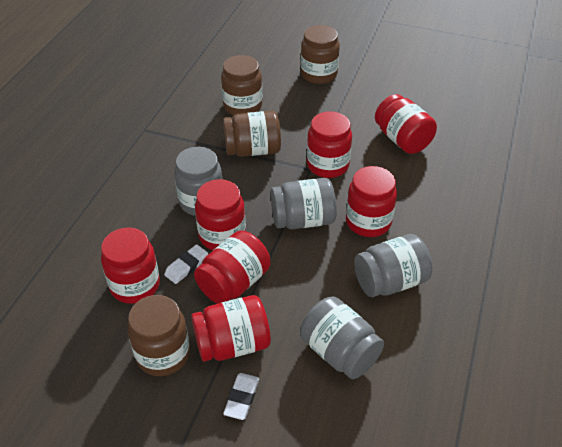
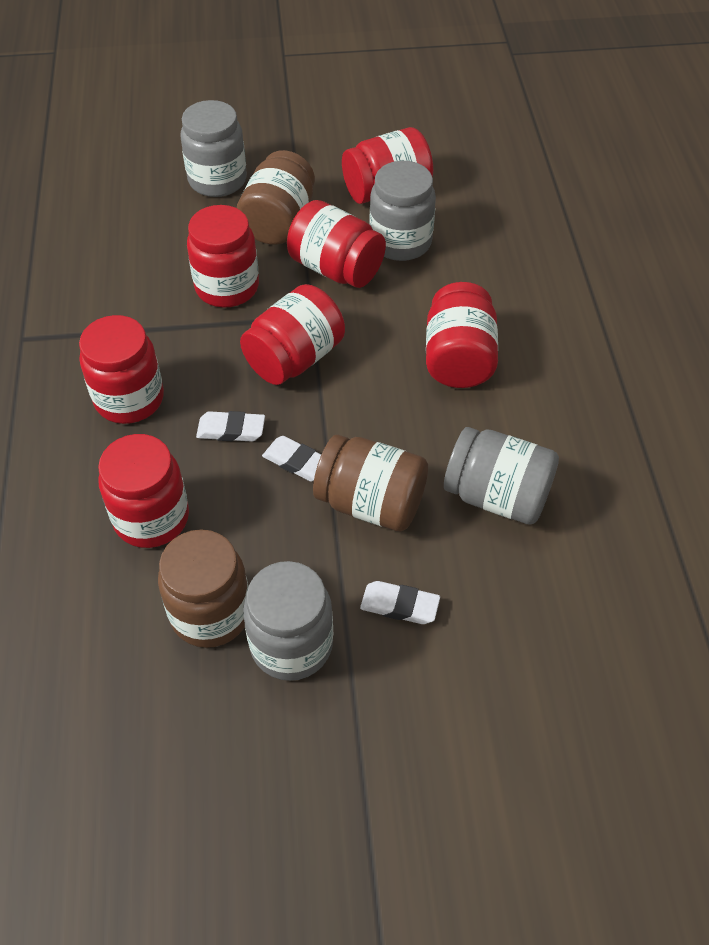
brown jar: [128,295,190,376] [221,55,262,115] [223,111,281,157] [301,25,340,84] = 4 -> [158,529,248,648] [237,150,315,245] [313,435,428,531] = 3
white eraser: [164,244,208,284] [223,373,259,420] = 2 -> [196,411,265,441] [262,436,321,482] [360,581,440,624] = 3

